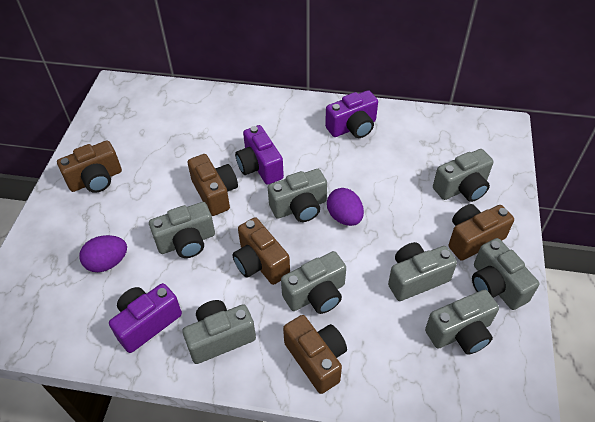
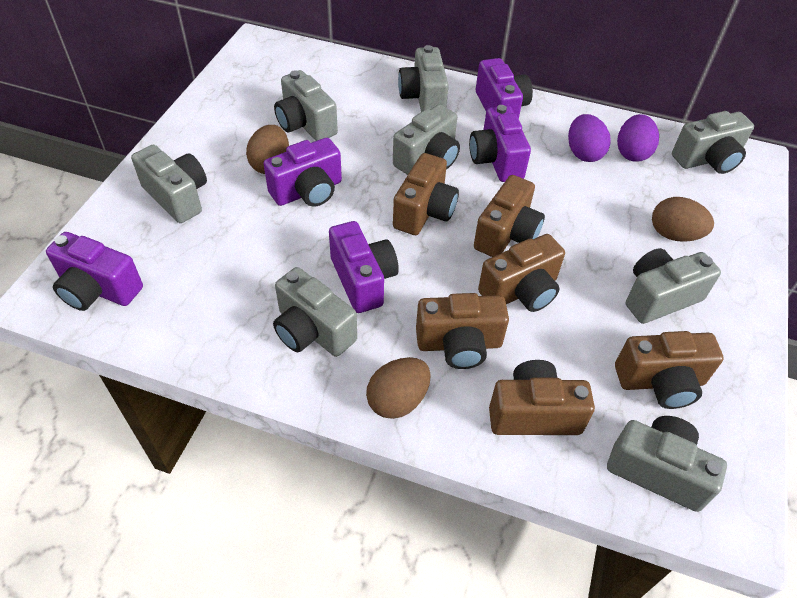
brown camera: [57,141,122,193] [187,154,238,216] [232,217,290,285] [283,315,347,394] [448,204,514,261] = 5 -> [393,153,459,235] [416,293,509,369] [474,175,545,257] [478,234,565,312] [489,360,595,435] [615,331,724,409] = 6
brown egg: none = 0 -> [246,125,289,174] [366,357,431,419] [652,197,714,242] = 3
purple camera: [109,283,182,353] [235,125,284,185] [325,90,378,138] = 3 -> [46,232,143,311] [263,138,342,207] [329,221,399,313] [469,105,531,182] [476,58,533,119] = 5

